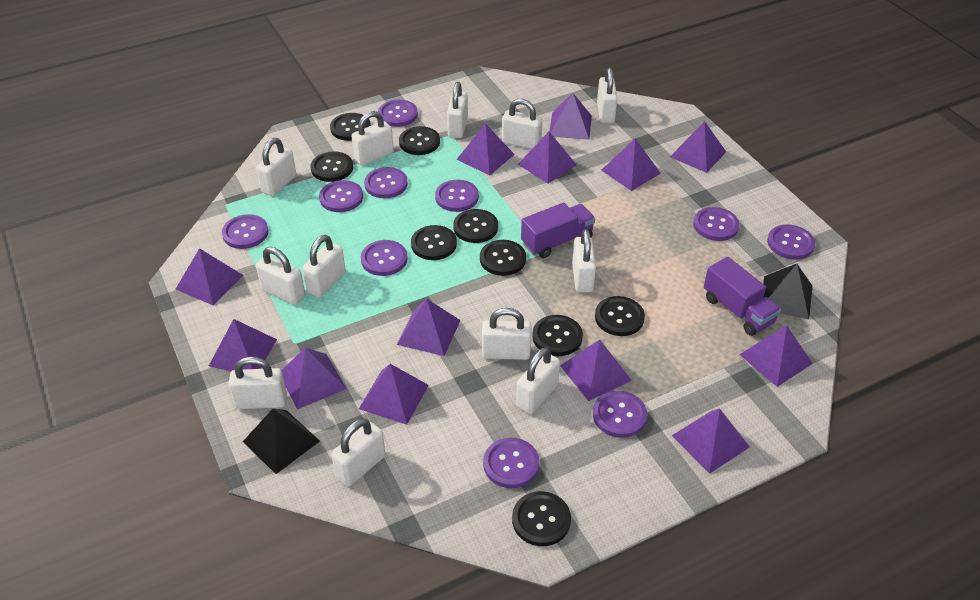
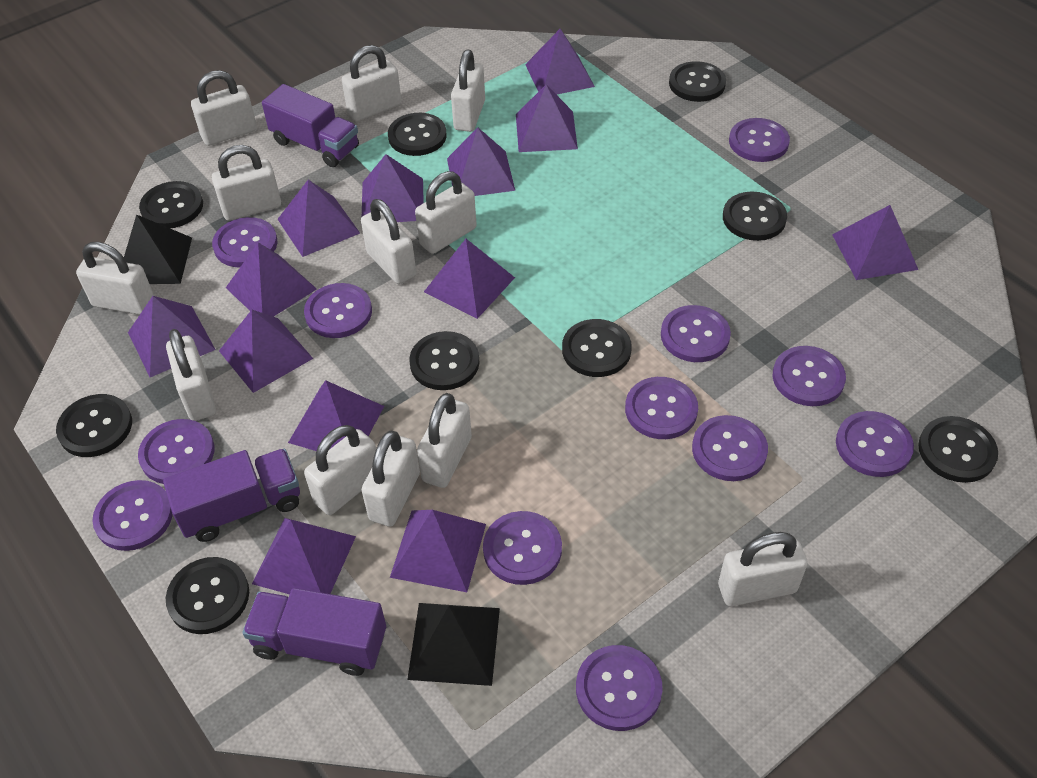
purple button: [222,214,268,249] [319,180,363,212] [361,240,408,276] [364,167,408,198] [378,99,418,127] [435,180,479,212] [483,438,539,488] [593,391,647,438] [693,207,739,241] [767,224,815,260] = 10 -> [92,480,173,551] [138,419,215,484] [212,217,277,267] [304,283,372,338] [483,511,562,585] [576,645,663,731] [625,377,698,439] [661,305,731,362] [692,415,768,481] [729,118,790,162] [773,346,846,406] [836,411,914,477] = 12
purple truck: [521,203,595,258] [704,257,781,336] = 2 -> [163,449,300,542] [242,588,386,676] [262,84,359,167] = 3

